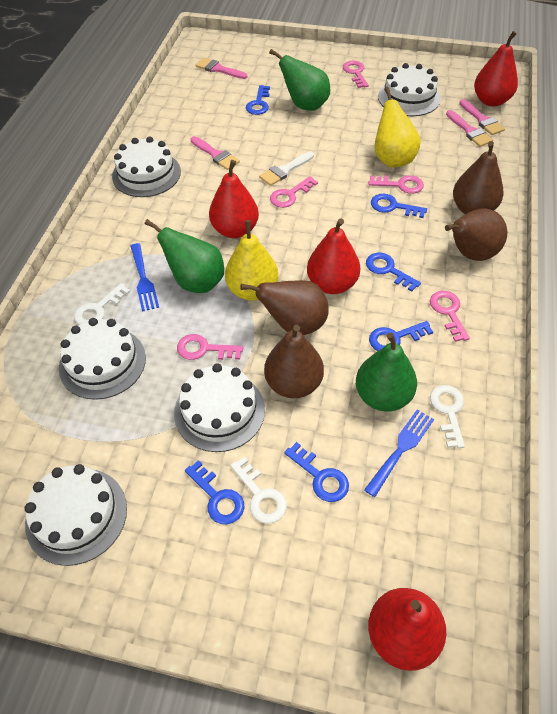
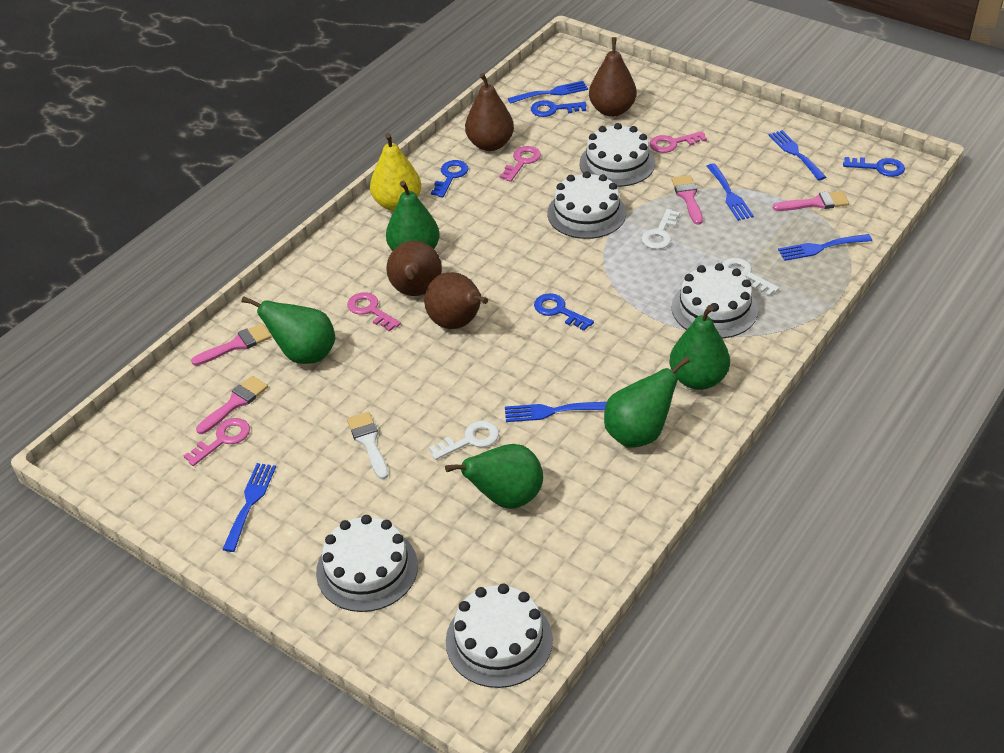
blue fork: [130,243,159,312] [364,410,434,497] = 2 -> [222,463,276,552] [505,402,607,422] [508,81,588,104] [706,163,754,221] [769,130,826,181] [778,234,872,261] = 6
blue key: [185,460,244,524] [246,85,270,115] [284,442,349,502] [366,253,421,292] [369,321,433,351] [371,194,427,218] = 6 -> [431,160,469,197] [531,100,587,117] [534,293,594,331] [843,157,905,177] = 4
green pear: [145,219,224,293] [269,49,330,111] [356,333,417,411] = 3 -> [241,296,335,364] [386,181,440,251] [445,444,543,509] [604,356,690,447] [670,305,730,390] = 5
pink key: [177,334,243,360] [270,176,318,208] [343,61,369,88] [369,175,424,194] [430,291,470,342] = 5 -> [184,418,250,466] [347,292,401,332] [500,146,541,182] [649,131,707,153] = 4
red pear: [209,160,259,238] [307,219,360,294] [368,588,446,671] [474,31,518,107] = 4 -> none = 0
yellow pear: [225,220,278,301] [374,87,421,167] = 2 -> [370,133,421,211] = 1

